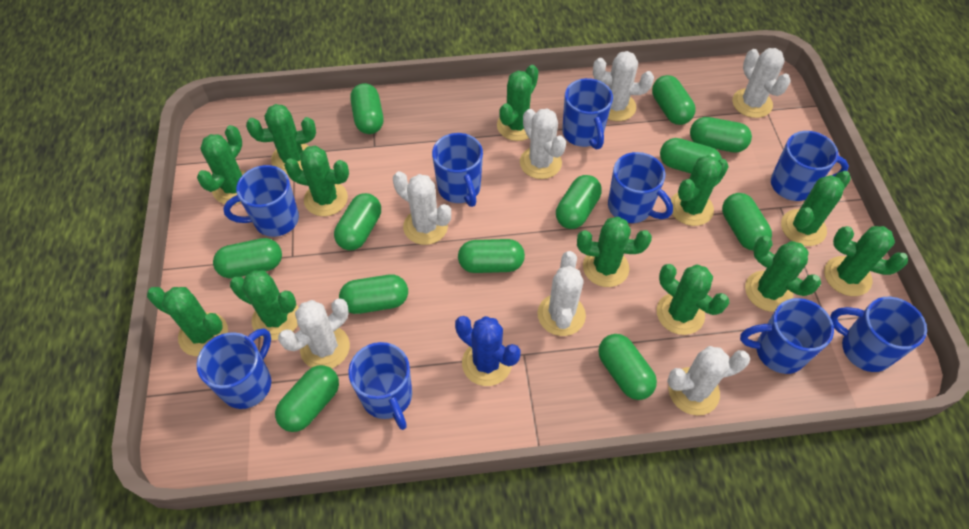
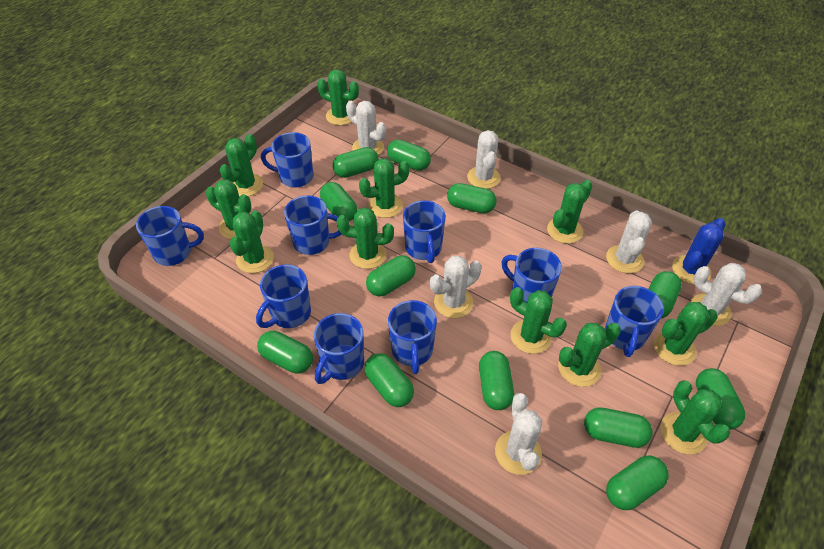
green cactus: [147,287,228,356] [197,125,246,204] [230,271,299,340] [246,104,316,175] [284,146,349,216] [497,65,539,141] [577,217,652,287] [657,264,729,335] [671,155,729,226] [745,236,821,312] [781,171,851,246] [824,226,908,296] = 12 -> [206,179,251,239] [220,134,263,197] [230,211,274,273] [317,70,359,125] [337,207,394,269] [359,158,410,218] [510,287,567,354] [547,180,593,244] [558,323,621,387] [654,302,718,366] [660,380,730,454] = 11
white cactus: [278,298,350,368] [393,171,451,245] [520,108,566,179] [538,251,586,336] [593,51,654,121] [667,346,750,415] [732,48,791,118] = 7 -> [346,101,386,155] [430,255,481,318] [467,130,501,189] [495,393,542,475] [606,210,652,273] [691,263,762,326] = 6

